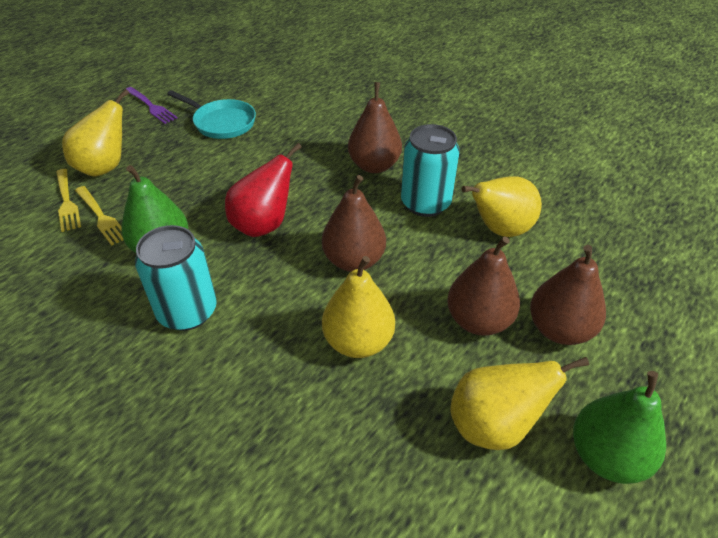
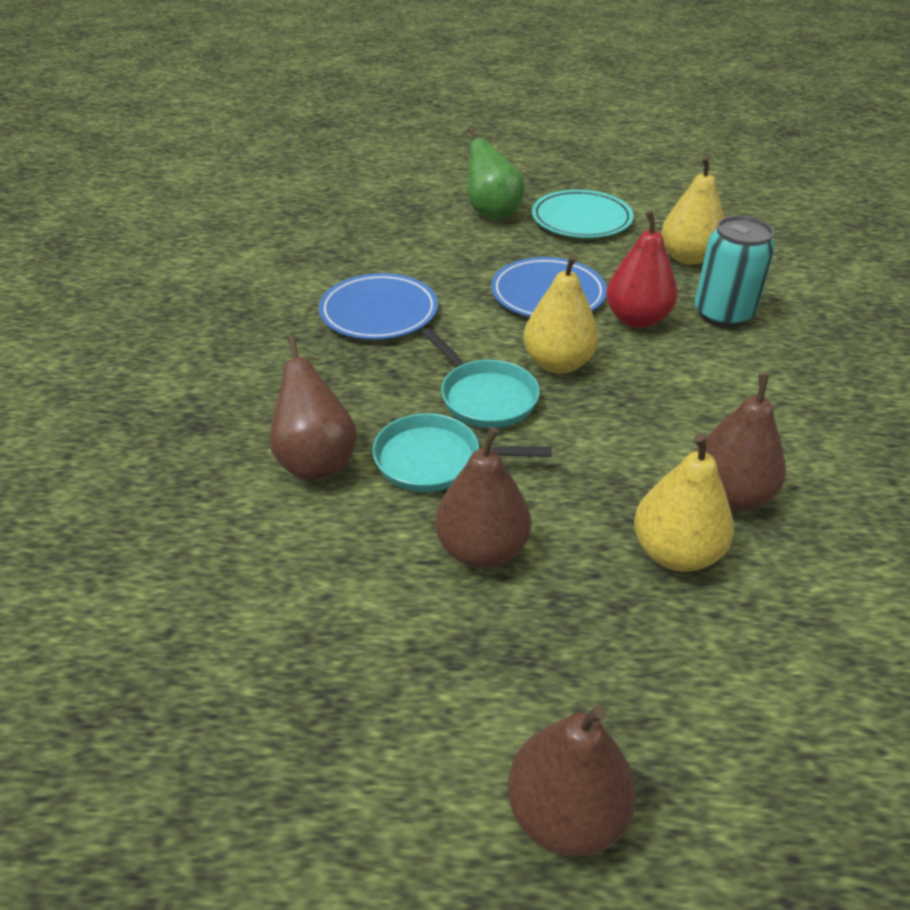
blue plate: none = 0 -> [319,273,438,340] [491,257,607,317] = 2
green pear: [122,165,188,254] [573,371,666,484] = 2 -> [467,126,525,220] = 1
purple fork: [126,87,178,124] = 1 -> none = 0
turquoise can: [135,225,217,331] [401,124,460,217] = 2 -> [694,216,775,327] = 1
turquoise pan: [167,90,256,139] = 1 -> [372,413,552,492] [422,328,540,428] = 2
turquoise plate: none = 0 -> [532,190,633,238] = 1
yellow fork: [56,169,81,232] [75,186,123,246] = 2 -> none = 0
yellow pear: [62,89,129,177] [322,256,395,358] [450,357,589,450] [462,176,542,237] = 4 -> [523,254,599,374] [634,433,734,572] [661,156,724,265] = 3

